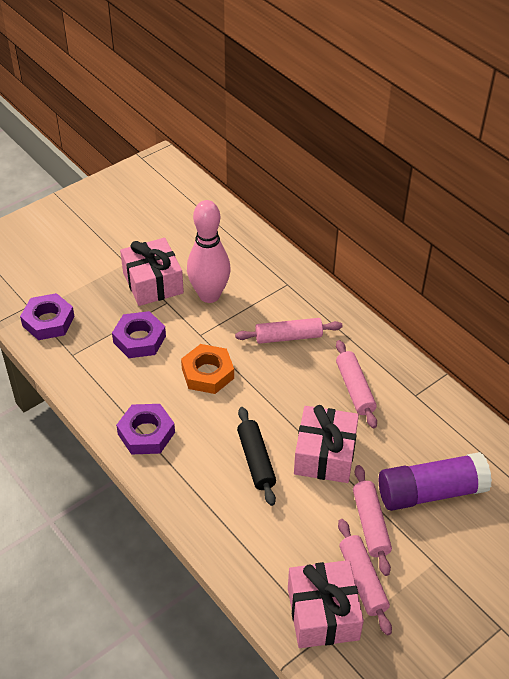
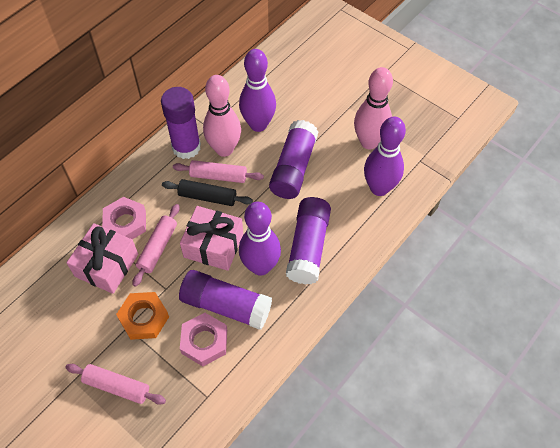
pink bowling pin: [187,200,231,303] = 1 -> [203,75,241,157] [354,67,393,149] = 2
pink gift: [120,238,184,306] [288,560,364,648] [294,405,359,483] = 3 -> [67,223,138,294] [180,206,243,271] = 2
pink nut: none = 0 -> [102,197,146,239] [180,313,227,366] = 2
pink rolling pin: [235,318,343,344] [336,340,377,428] [338,519,392,635] [353,465,392,576] = 4 -> [65,364,166,405] [133,204,179,287] [173,160,264,183] = 3
purple bowling pin: none = 0 -> [239,49,276,132] [239,202,281,276] [364,116,406,196] = 3
purple glue stick: [379,452,492,511] = 1 -> [161,87,201,159] [179,270,272,330] [269,120,319,199] [286,197,331,285] = 4
purple nut: [20,293,75,340] [112,311,166,358] [116,404,175,454] = 3 -> none = 0

